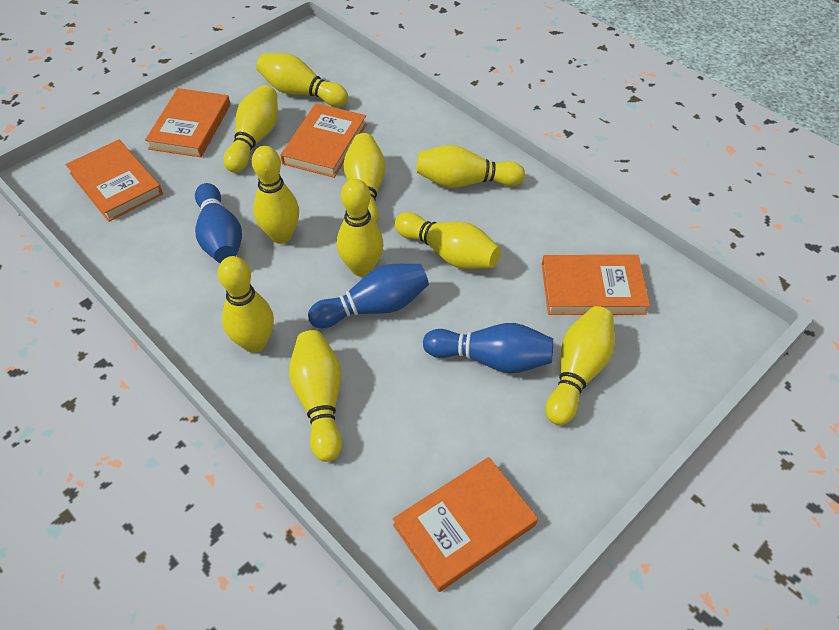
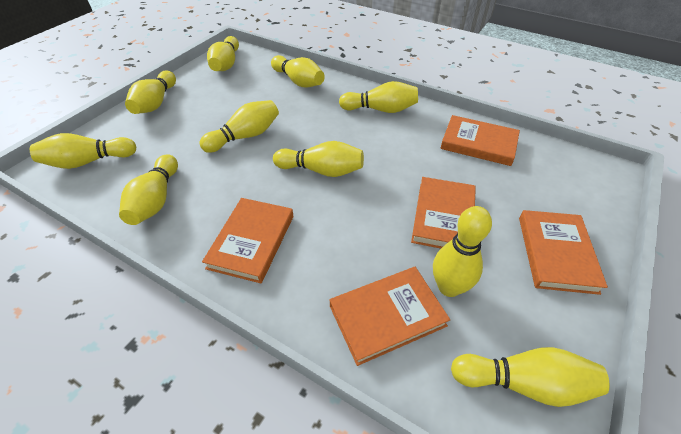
blue bowling pin: [195,183,242,263] [308,264,429,328] [423,323,553,373] = 3 -> none = 0

